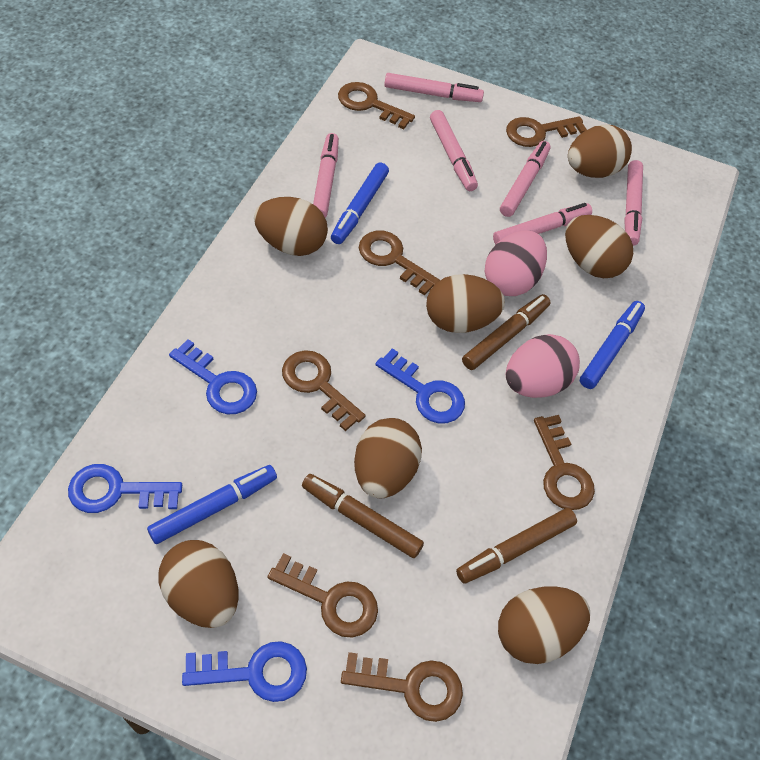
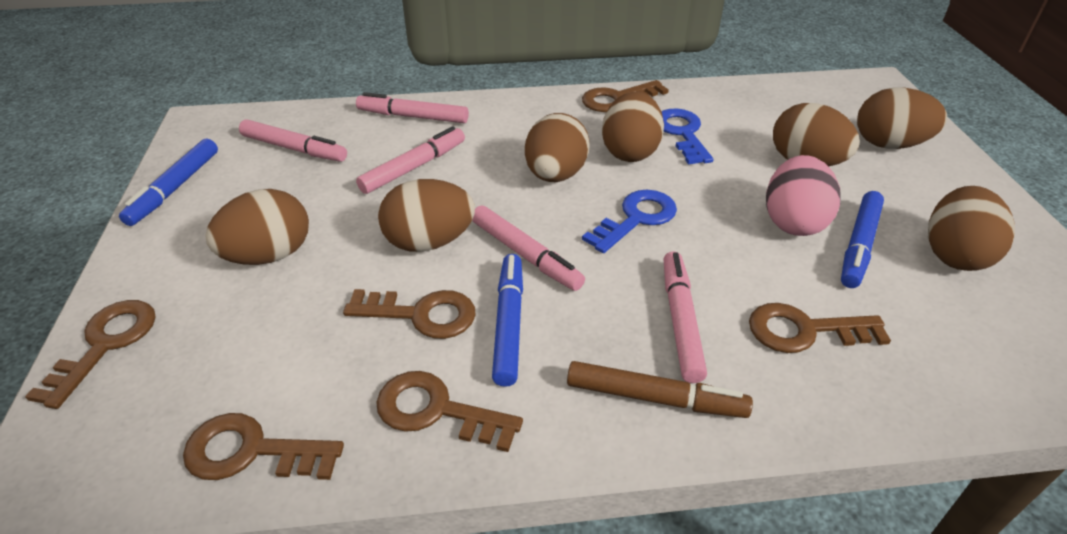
blue key: [68,464,182,513] [169,339,257,414] [182,641,307,702] [375,348,465,424] = 4 -> [582,190,677,253] [662,108,714,165] = 2
brown key: [268,553,378,638] [282,350,366,431] [338,82,415,129] [341,652,463,722] [359,231,440,295] [506,116,587,147] [534,415,595,510] = 7 -> [25,300,156,409] [183,413,344,480] [343,289,476,339] [376,371,523,452] [582,80,669,112] [749,303,891,353] = 6
brown marker: [302,474,424,558] [456,508,577,584] [462,294,551,370] = 3 -> [567,361,753,418] = 1
pink egg: [485,230,547,296] [506,334,580,398] = 2 -> [766,155,841,236] = 1
pink marker: [313,133,339,218] [384,73,484,102] [430,110,478,191] [493,203,592,245] [500,141,551,217] [624,160,643,246] = 6 -> [239,119,347,162] [356,92,469,123] [356,126,465,194] [472,206,585,291] [664,251,707,383] = 5

